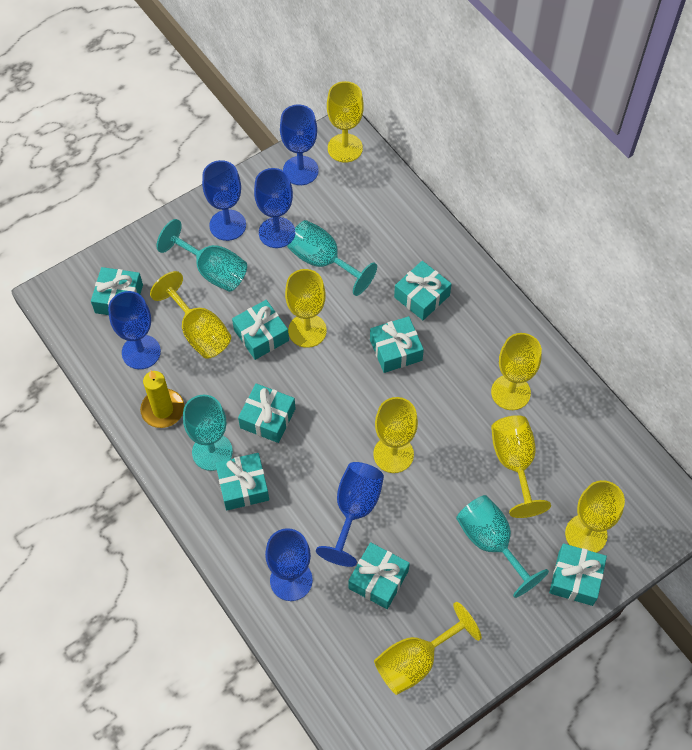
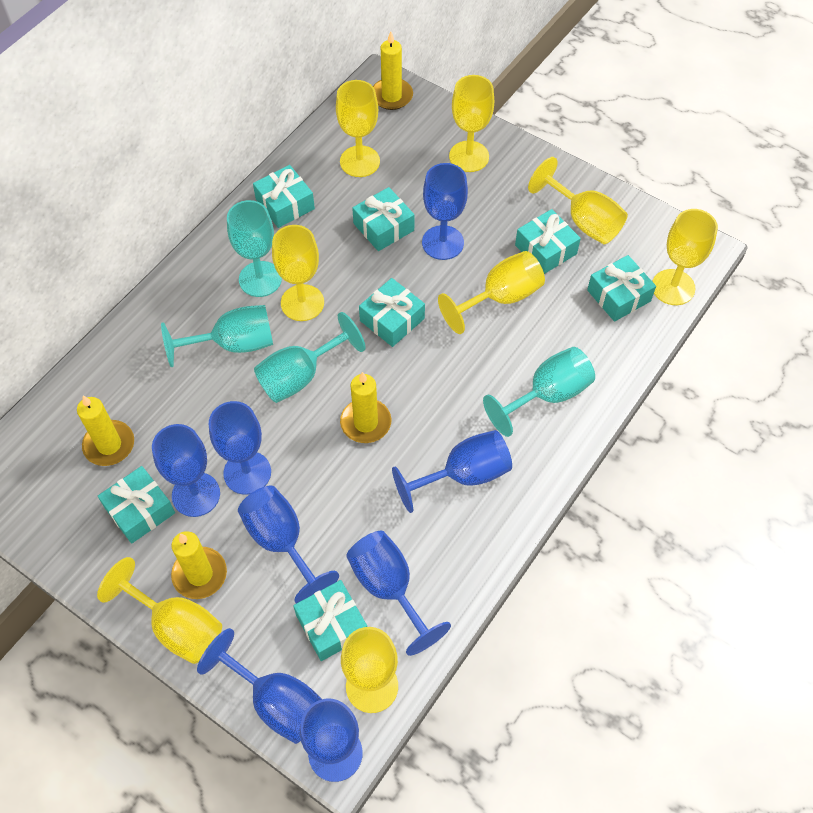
blue goblet: [108,291,161,369] [202,160,246,241] [254,168,295,248] [265,528,313,601] [280,104,319,185] [316,462,384,567] = 6 -> [152,424,220,517] [197,628,322,744] [209,401,271,495] [238,486,339,603] [300,699,363,782] [346,531,451,656] [392,430,512,513] [422,163,468,260] = 8
turquoise gift: [91,267,143,315] [215,453,269,510] [232,300,289,360] [238,383,296,443] [348,542,410,609] [370,316,424,373] [394,261,452,320] [549,543,607,606] = 8 -> [98,466,175,544] [253,165,315,228] [293,580,367,661] [352,187,415,251] [359,278,425,347] [515,209,581,274] [587,255,656,322] = 7
yellow candle: [140,371,185,428] = 1 -> [77,396,134,466] [171,531,227,599] [340,372,391,443] [373,31,413,110] = 4

